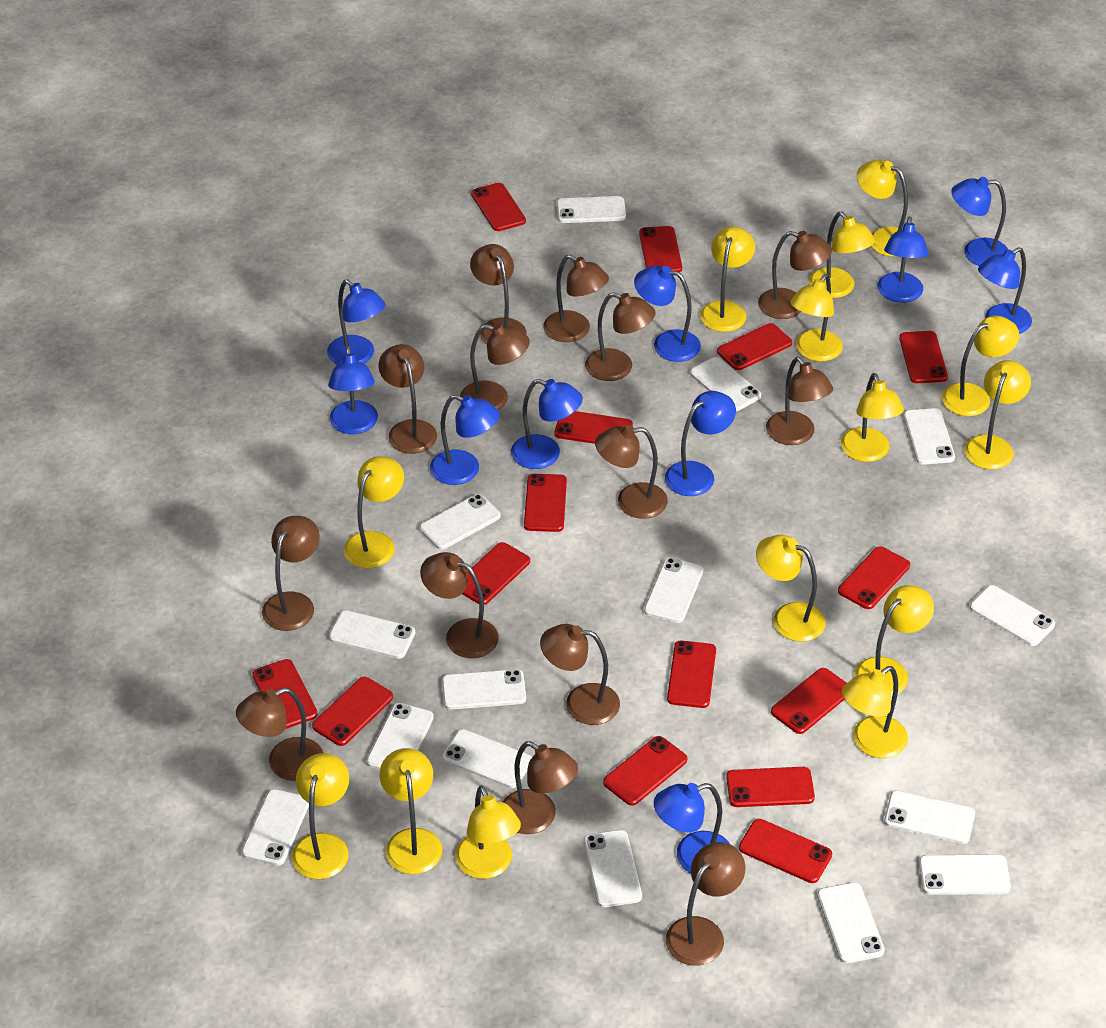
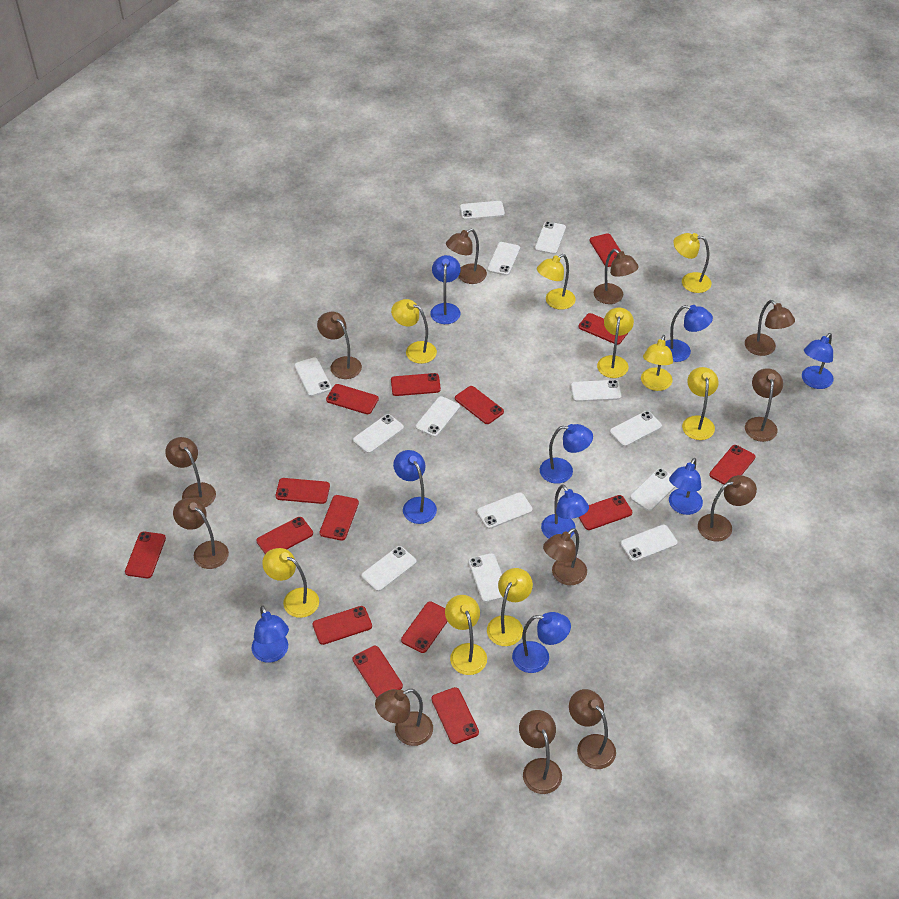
blue lamp: [327,279,386,364] [328,346,378,434] [430,395,500,485] [511,379,583,469] [634,265,701,362] [654,783,730,873] [665,391,736,496] [877,216,928,303] [951,177,1008,266] [978,247,1032,334] = 10 -> [252,605,289,663] [393,450,437,524] [430,255,461,324] [512,612,571,673] [540,424,593,484] [541,484,589,539] [665,305,713,362] [669,458,703,515] [802,333,834,389] = 9
brown lamp: [236,688,323,781] [262,516,320,631] [378,344,437,454] [420,552,499,658] [460,323,530,410] [470,244,527,345] [503,741,578,834] [540,624,620,725] [543,255,609,342] [585,292,656,381] [595,425,668,519] [666,842,746,966] [758,231,832,319] [766,357,833,445] = 14 -> [165,437,216,507] [173,498,229,569] [317,312,362,379] [375,689,433,746] [446,229,487,284] [519,710,562,794] [543,528,587,585] [569,689,616,769] [594,249,639,304] [698,475,757,542] [745,300,795,356] [745,368,783,442] = 12
white phone: [242,789,309,866] [329,610,415,659] [367,703,434,770] [420,494,501,550] [442,669,526,710] [442,729,532,788] [557,196,626,223] [584,830,642,907] [644,558,703,623] [690,357,761,411] [817,882,885,963] [884,790,975,844] [904,408,955,465] [919,854,1011,895] [970,585,1055,646] = 15 -> [294,357,332,397] [353,414,404,454] [361,546,417,592] [416,396,460,437] [460,201,505,220] [468,553,503,602] [477,492,533,529] [487,242,520,276] [535,221,566,254] [571,380,622,402] [610,411,662,447] [620,525,678,562] [630,468,675,511] = 13
yellow lamp: [292,753,349,879] [344,456,404,568] [380,748,442,874] [455,785,521,879] [700,226,755,332] [756,535,826,642] [790,274,843,361] [809,212,875,298] [841,373,904,462] [842,666,908,758] [855,585,934,697] [857,160,908,257] [942,316,1019,416] [964,360,1031,470] = 14 -> [262,548,319,618] [391,299,437,364] [445,595,487,675] [487,568,533,646] [537,254,576,310] [597,308,634,378] [641,335,673,391] [673,233,711,293] [682,367,719,440] = 9

